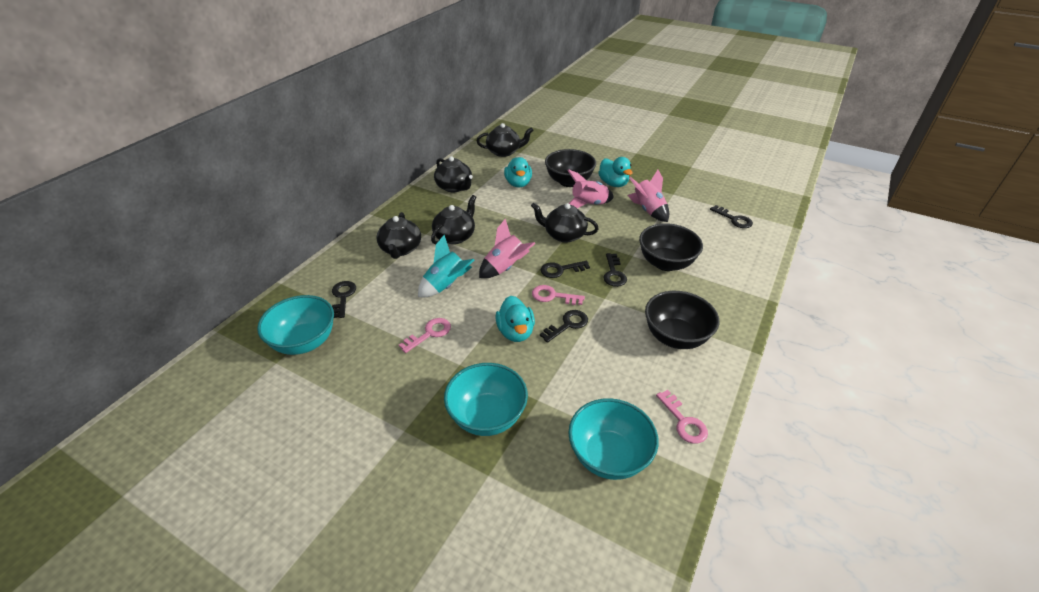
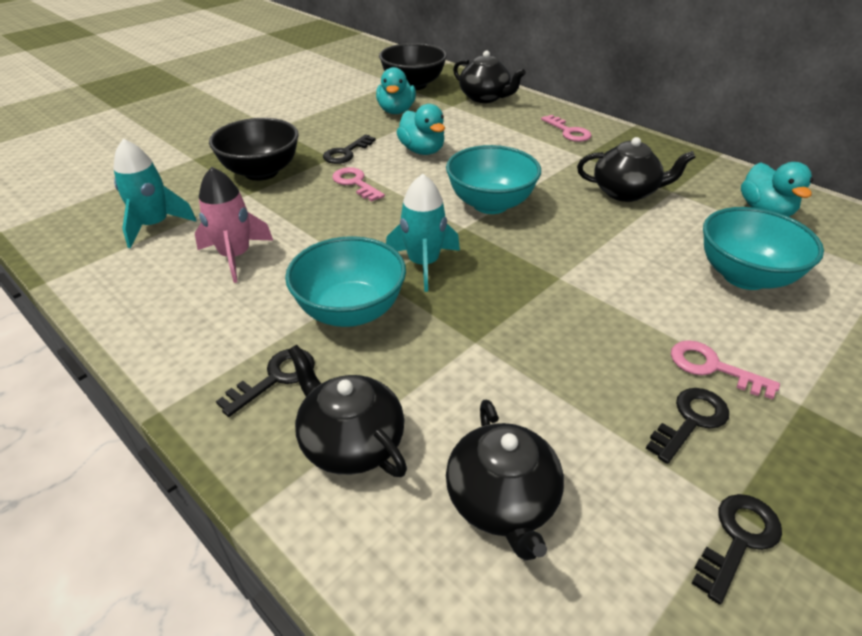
black bowl: [545,149,596,187] [639,223,703,271] [645,291,719,349] = 3 -> [209,118,299,181] [379,43,447,90] = 2
black key: [332,281,356,318] [540,310,588,343] [541,261,590,278] [603,253,627,287] [710,205,753,228] = 5 -> [216,349,315,417] [323,134,376,164] [646,388,729,464] [691,494,782,605] = 4
black teapot: [377,212,421,259] [431,195,476,244] [434,156,473,192] [477,123,533,157] [531,203,599,243] = 5 -> [288,345,407,477] [446,400,564,560] [453,51,526,103] [577,137,696,202] = 4
pink rocket: [479,218,536,278] [567,169,614,208] [627,170,669,222] = 3 -> [195,167,274,283] = 1
turquoise rocket: [418,235,475,297] = 1 -> [113,139,197,248] [386,174,460,292] = 2

